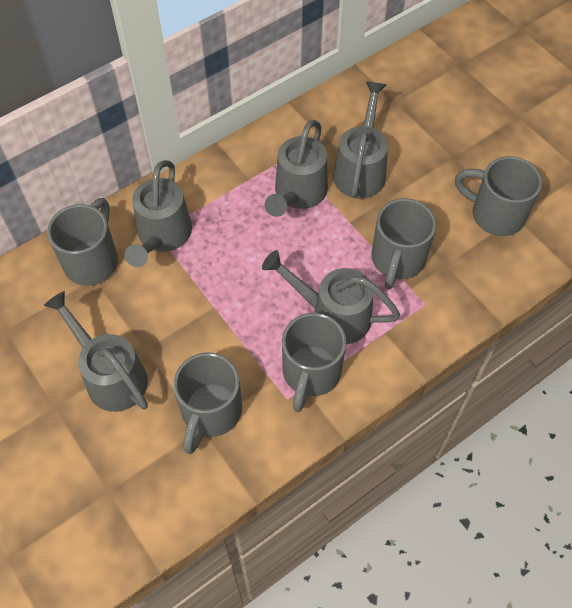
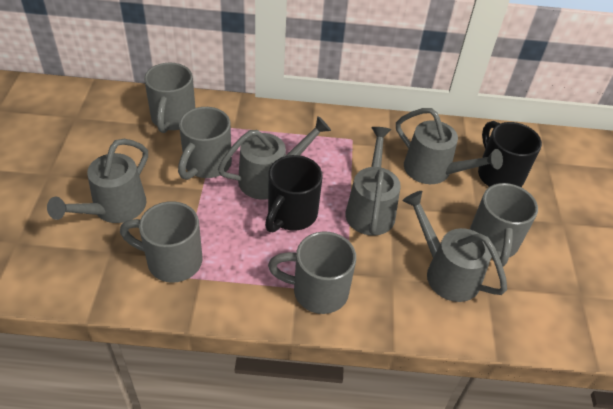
black mug: none = 0 -> [265,155,323,232] [478,121,542,187] = 2

